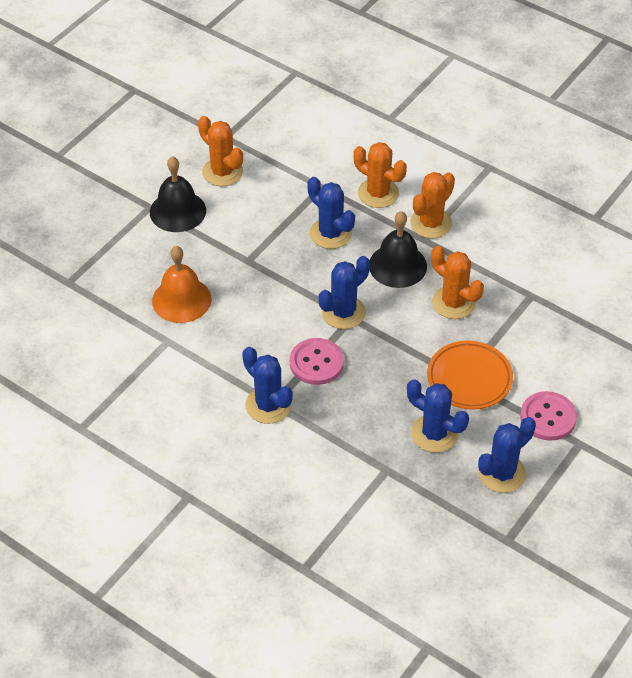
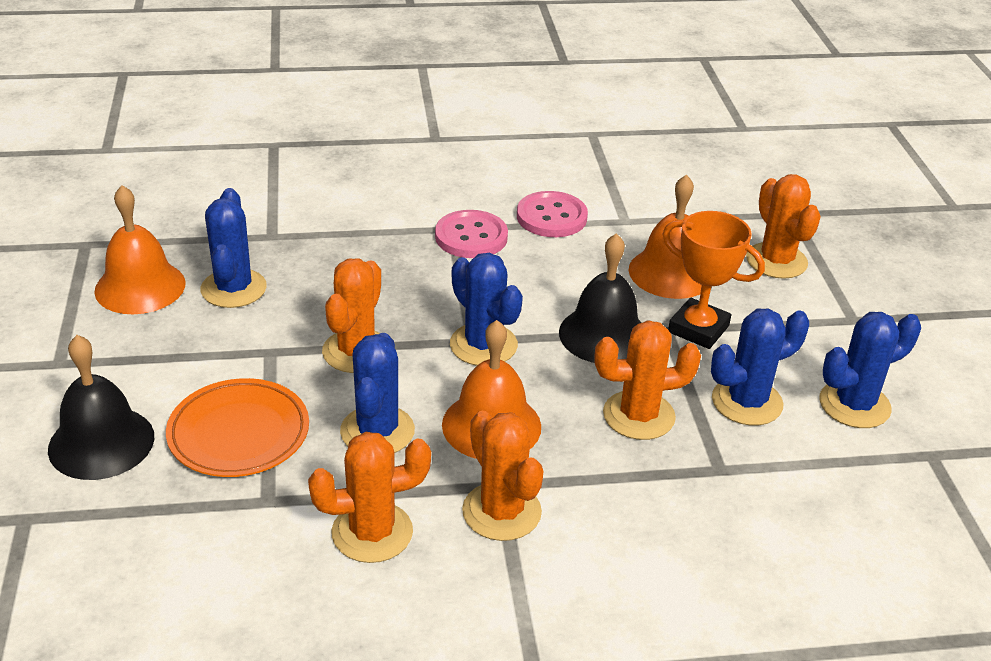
orange bell: [152,246,211,323] = 1 -> [94,185,185,314] [442,320,541,459] [629,174,701,299] = 3
orange cactus: [198,116,243,186] [354,142,407,208] [410,172,455,238] [431,246,484,319] = 4 -> [308,432,431,563] [322,259,381,373] [462,411,543,541] [595,320,701,440] [746,174,821,279] = 5
orange trophy: none = 0 -> [662,211,765,349] = 1

